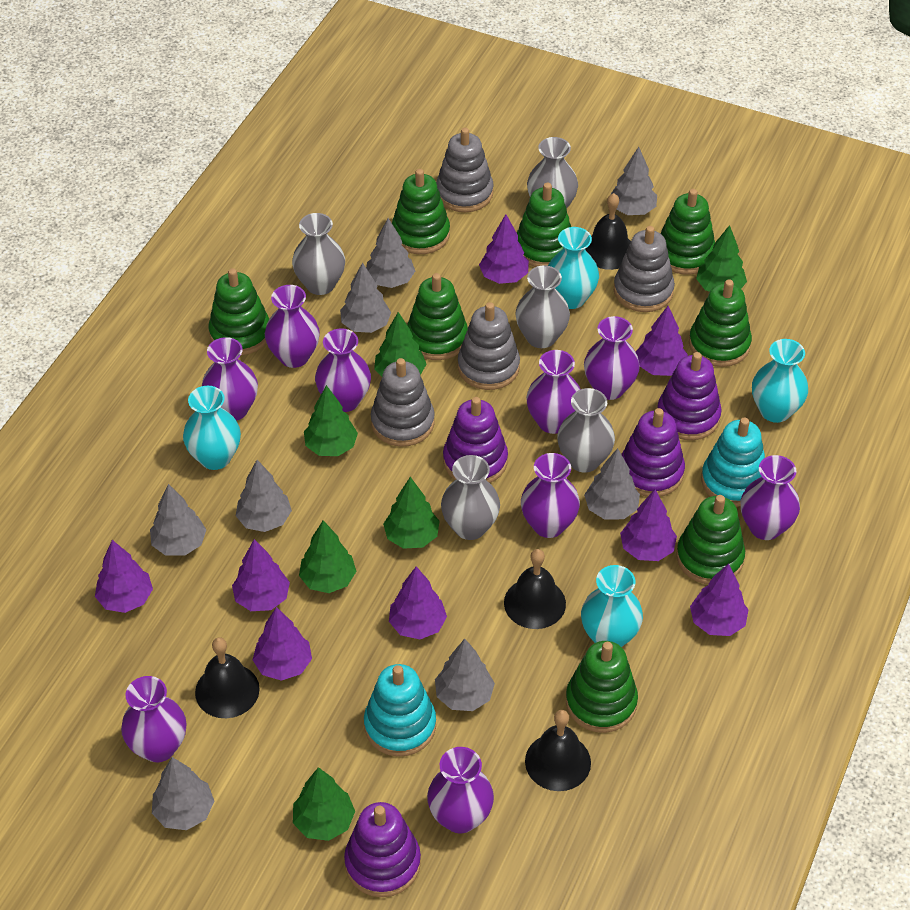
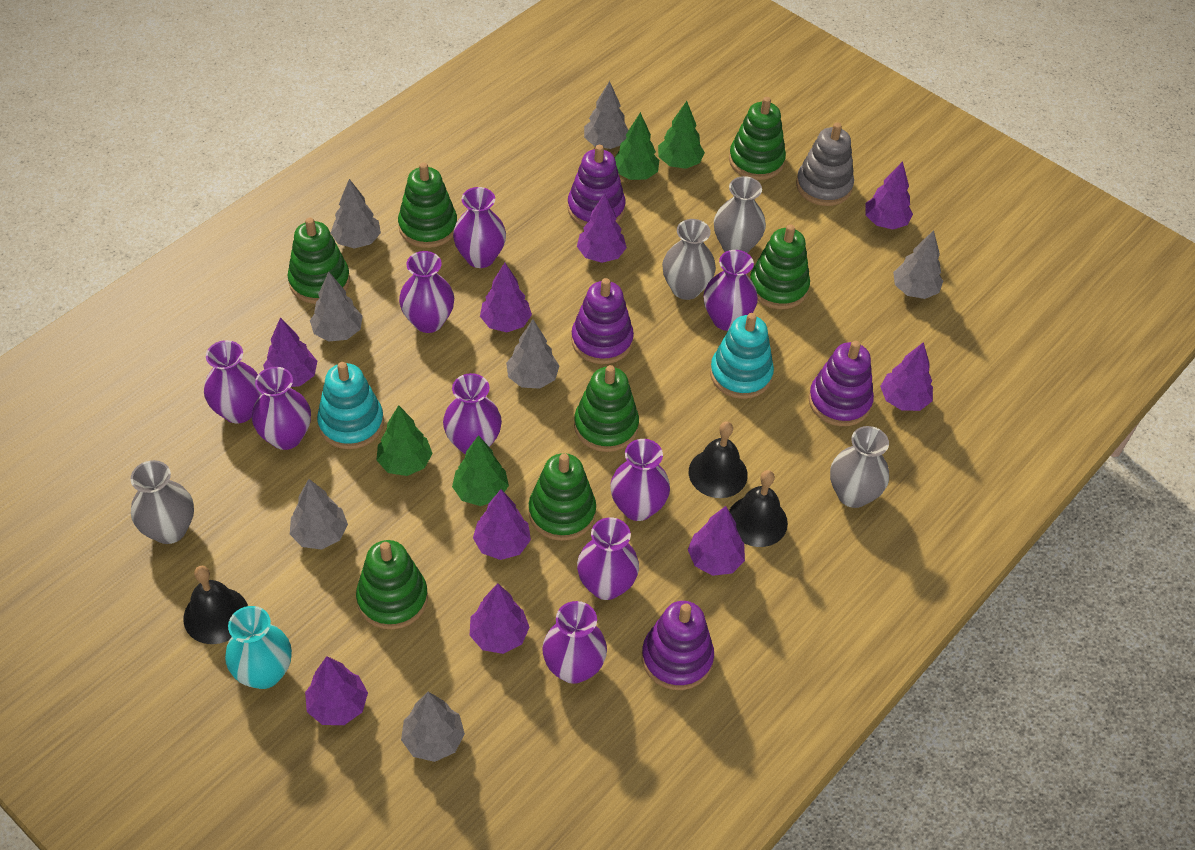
black bell: [195,637,260,718] [504,549,566,629] [525,710,591,791] [585,193,631,270] = 4 -> [183,566,248,644] [689,421,748,498] [729,470,788,547] = 3
green stacking toy: [209,268,269,355] [392,169,450,254] [407,273,468,360] [517,183,571,267] [566,641,638,733] [660,189,715,275] [676,495,745,584] [689,279,752,367] = 8 -> [288,218,350,304] [356,540,428,630] [398,163,457,248] [529,453,596,541] [574,365,639,452] [729,97,786,180] [750,224,810,309] = 7
green tree: [293,767,355,841] [299,521,356,593] [304,385,358,456] [374,312,426,377] [383,477,440,549] [696,225,747,292] = 6 -> [376,405,432,476] [452,435,509,506] [615,112,659,180] [658,101,705,169] = 4
grey stacking toy: [371,358,435,447] [436,128,494,212] [458,302,520,390] [614,226,675,312] = 4 -> [796,123,854,206] = 1
grey tree: [150,484,206,556] [152,757,214,830] [236,460,292,532] [340,262,391,333] [366,218,415,288] [435,638,495,711] [584,448,640,520] [610,147,657,215] = 8 -> [290,479,348,550] [310,272,363,342] [331,179,381,249] [401,692,465,762] [506,319,559,389] [584,81,628,149] [893,230,943,299] = 7
grey vase: [292,213,345,295] [441,455,500,540] [515,265,570,348] [527,137,578,208] [557,388,615,473] = 5 -> [131,460,194,544] [662,219,716,300] [714,176,766,253] [830,426,889,508] = 4
purple tree: [95,540,153,613] [232,539,290,611] [253,607,312,681] [389,566,447,639] [479,214,529,284] [620,490,677,561] [636,306,688,376] [690,564,748,636] = 8 -> [263,317,318,387] [305,656,368,725] [470,583,530,654] [473,489,531,560] [480,263,532,332] [577,194,627,263] [688,506,745,576] [865,161,913,229] [880,342,933,411] = 9
turquoise vase: [183,386,241,470] [548,227,599,309] [581,565,643,647] [752,339,808,423] = 4 -> [225,606,292,689] = 1

